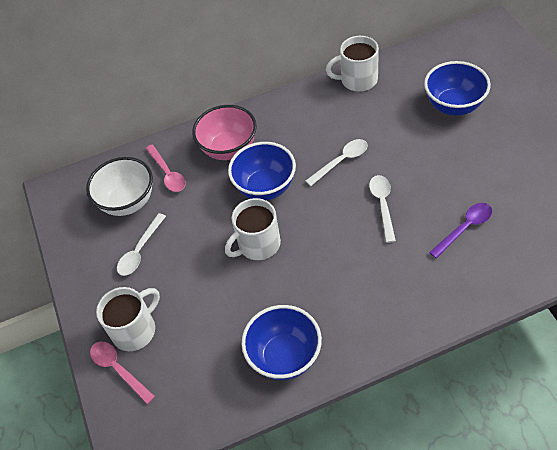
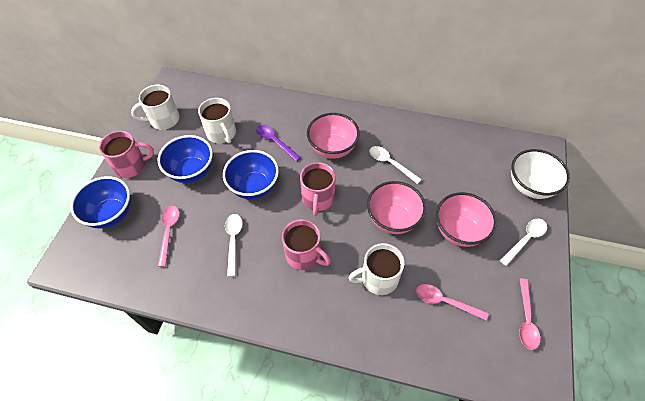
pink bowl: [192,105,257,160] = 1 -> [307,113,360,159] [367,181,426,234] [436,192,497,247] = 3
pink mug: none = 0 -> [99,131,154,178] [282,219,331,270] [300,162,335,216] = 3
pink spoon: [90,341,155,404] [145,145,186,192] = 2 -> [158,206,180,267] [416,284,489,321] [519,278,540,350] = 3

